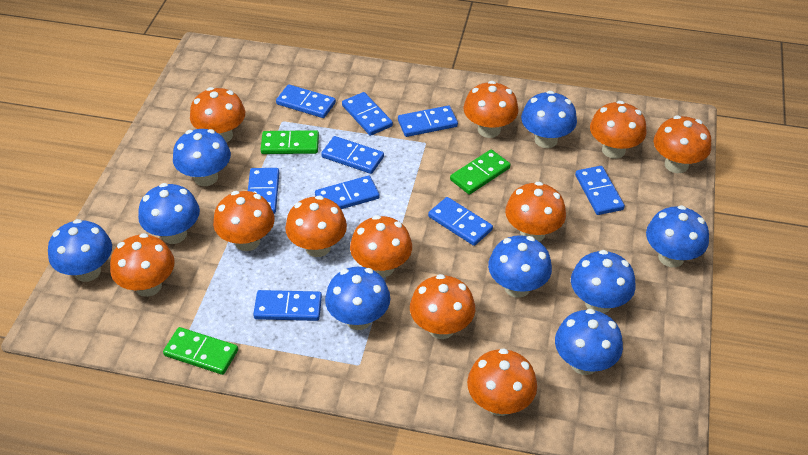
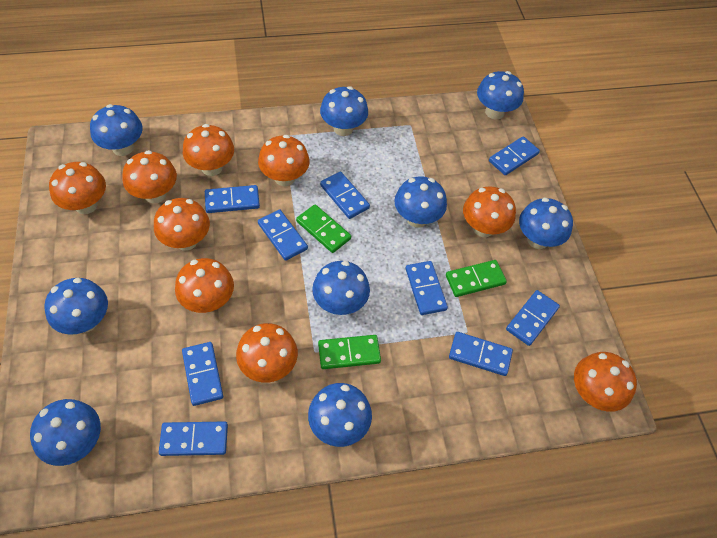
orange mushroom: [110,233,175,297] [190,87,245,142] [213,191,275,251] [285,195,347,257] [350,215,412,278] [410,274,475,339] [463,81,519,138] [467,348,537,416] [505,182,566,242] [590,101,646,159] [654,115,711,173] = 11 -> [49,162,106,214] [122,150,177,203] [154,198,210,251] [175,258,234,313] [183,124,234,176] [236,323,298,383] [258,135,310,186] [463,186,516,237] [574,352,637,412] = 9

